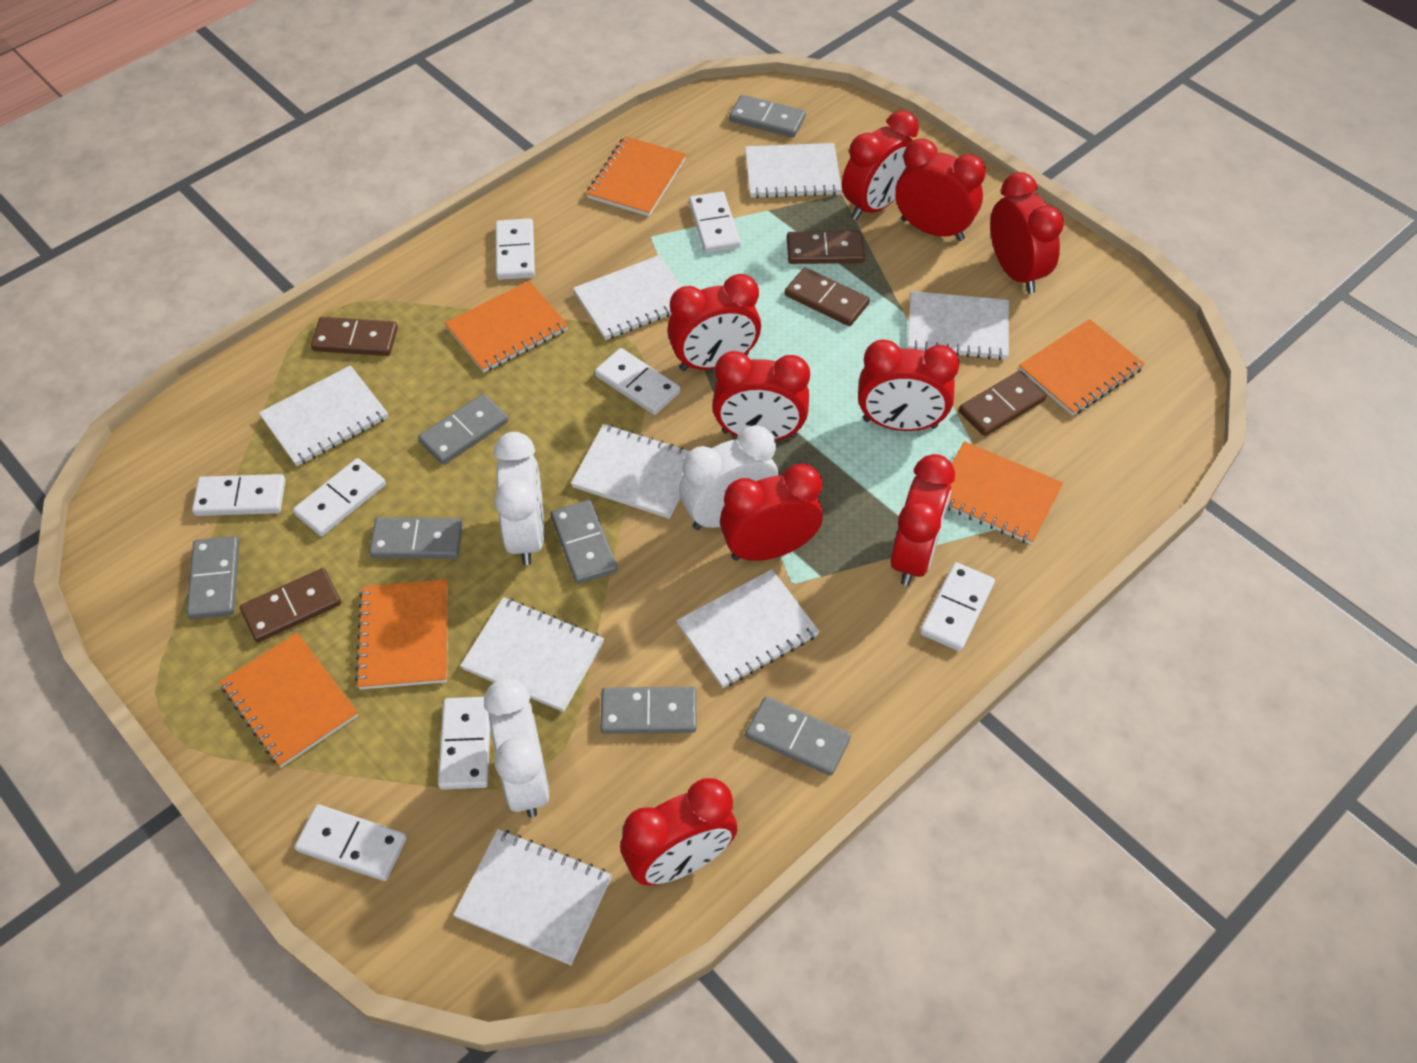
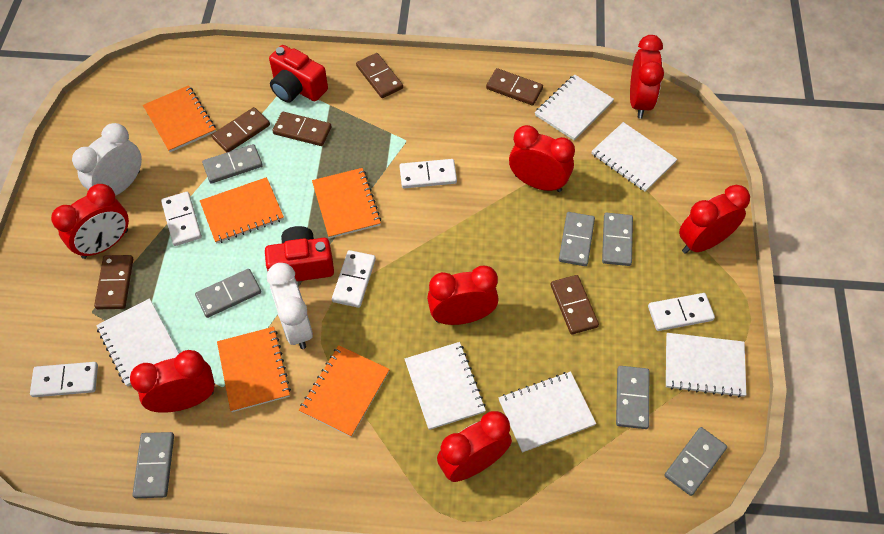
brown domino: [240,568,341,643] [311,317,398,356] [785,267,870,326] [787,231,865,264] [959,371,1046,436] = 5 -> [94,255,133,310] [212,107,270,153] [272,112,331,146] [356,53,403,98] [486,68,543,105] [551,275,599,334] = 6
orange notebook: [220,633,358,768] [355,580,448,690] [445,281,568,373] [586,136,686,216] [947,441,1063,545] [1019,319,1145,416] = 6 -> [143,85,216,152] [200,177,284,244] [217,327,291,412] [299,345,390,437] [312,168,381,239] = 5
red camera: none = 0 -> [265,226,334,281] [269,45,328,103] = 2
red clock: [620,778,737,885] [667,274,761,371] [712,351,810,441] [720,464,823,561] [842,110,919,220] [858,340,960,431] [891,454,955,586] [895,139,986,241] [990,172,1064,293] = 9 -> [51,184,129,259] [130,350,215,413] [427,266,499,325] [437,411,512,482] [509,125,575,192] [630,35,664,119] [679,185,750,254] = 7
white clock: [484,678,550,818] [494,432,544,565] [679,425,778,530] = 3 -> [72,123,142,196] [267,263,313,349] = 2
white domino: [192,474,286,516] [293,458,386,536] [295,804,407,881] [438,697,490,790] [495,218,535,280] [595,348,680,415] [689,191,741,253] [920,562,995,651] = 8 -> [30,362,98,397] [161,192,202,246] [332,250,376,308] [400,159,457,188] [648,293,715,331] = 5
white notebook: [259,365,388,466] [453,829,612,965] [460,597,604,712] [571,424,690,519] [573,255,682,340] [677,569,820,688] [745,143,842,198] [908,291,1009,360] = 8 -> [96,298,179,387] [405,342,486,430] [499,371,596,453] [535,74,614,140] [591,122,677,192] [666,333,746,397] = 6

